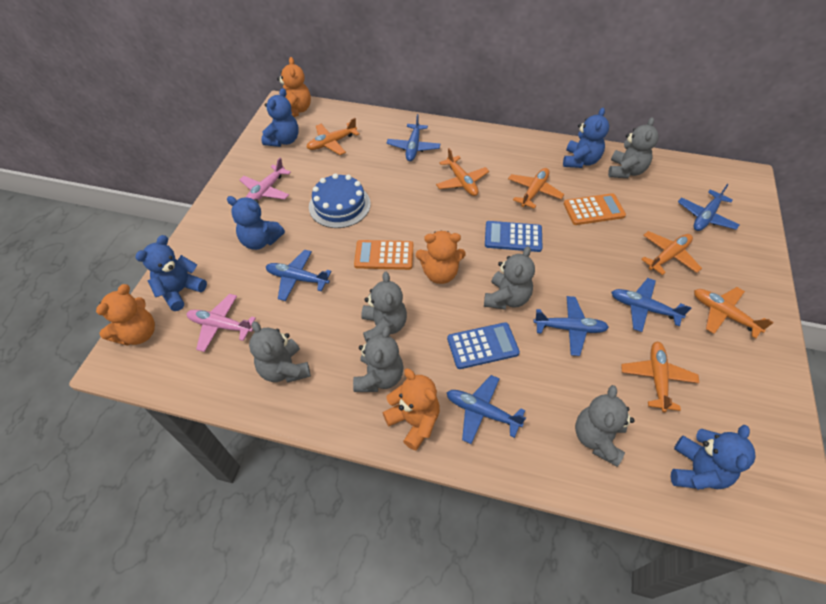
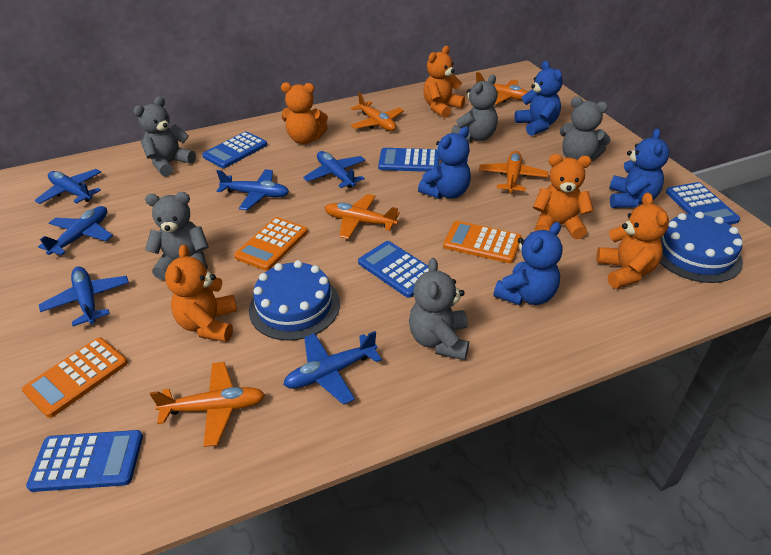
blue cake: [309,173,371,228] = 1 -> [249,260,340,341] [659,212,743,283] = 2
blue calculator: [447,322,520,369] [485,221,543,252] = 2 -> [26,430,143,492] [202,131,267,168] [358,241,429,298] [378,148,439,172] [666,182,740,225] = 5
blue teddy bear: [135,235,207,311] [227,196,285,250] [262,88,299,147] [563,108,609,168] [671,425,756,490] = 5 -> [418,127,471,199] [494,222,562,305] [514,61,563,136] [609,128,670,208] = 4
grey teddy bear: [249,321,311,383] [353,326,404,392] [361,272,407,343] [484,246,535,310] [575,385,635,467] [608,117,659,178] = 6 -> [133,96,196,176] [145,192,209,280] [409,258,469,360] [451,75,498,142] [560,97,611,162] = 5
orange calculator: [354,240,413,270] [564,193,626,225] = 2 -> [22,337,128,418] [234,217,308,271] [443,221,522,263] = 3
orange plane: [306,118,359,155] [436,148,489,196] [508,168,564,209] [621,342,700,412] [641,231,702,275] [694,287,774,338] = 6 -> [150,362,265,447] [325,194,400,239] [351,92,404,131] [475,72,528,104] [479,151,548,193] = 5
orange teddy bear: [96,284,155,346] [277,57,311,117] [383,368,440,451] [416,231,465,284] = 4 -> [165,244,237,342] [281,82,328,144] [423,46,465,118] [533,154,594,239] [596,193,669,289] = 5
pink plane: [186,294,256,352] [240,157,291,201] = 2 -> none = 0

